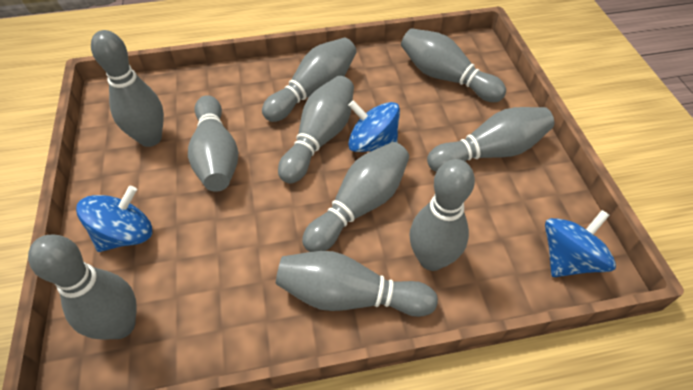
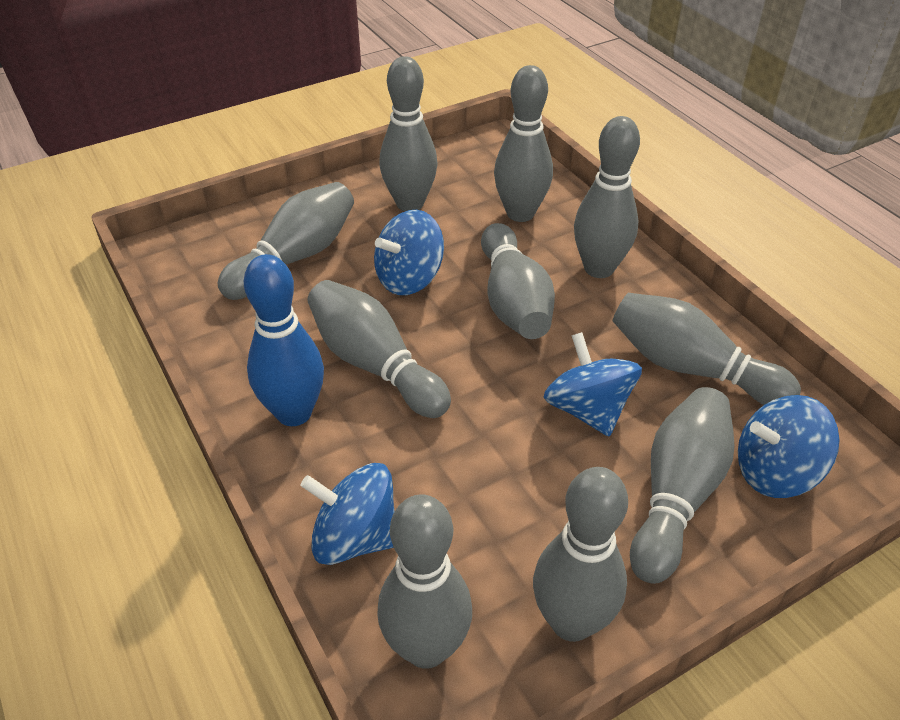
blue bowling pin: none = 0 -> [244,254,324,426] = 1
blue spinning top: [76,186,152,252] [348,100,400,152] [545,210,616,277] = 3 -> [300,463,395,565] [374,210,444,295] [543,332,642,436] [738,395,840,498] = 4

